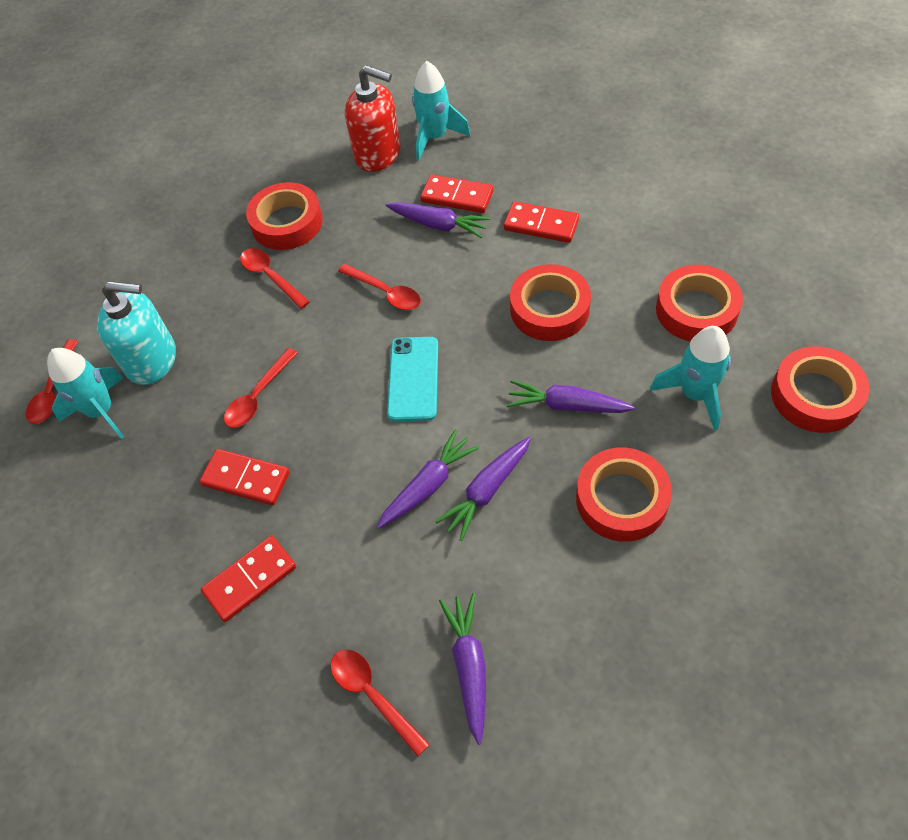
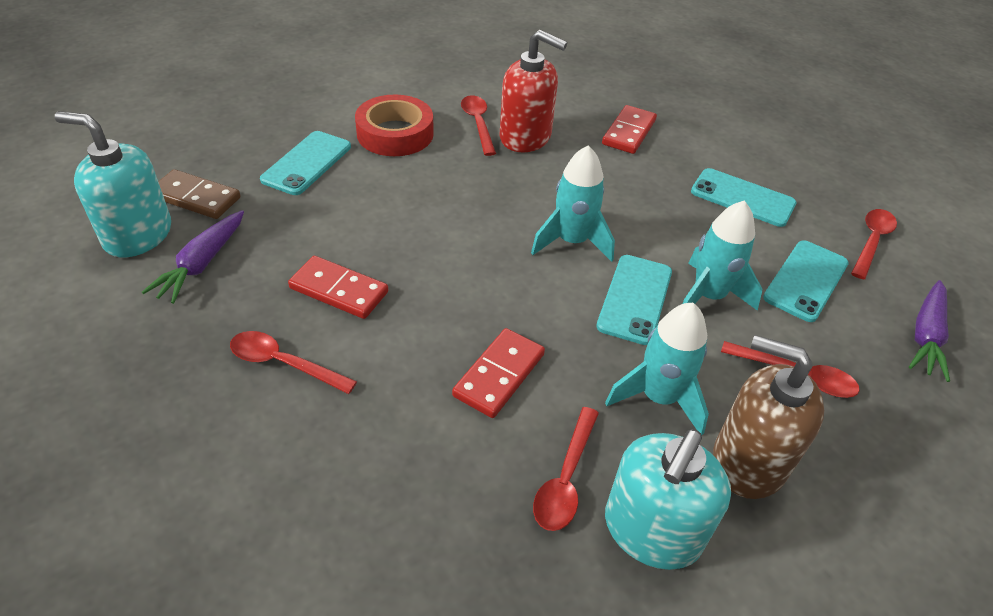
brown domino: none = 0 -> [158,169,241,219] = 1
brown soap dispenser: none = 0 -> [713,335,824,499] = 1
purple carrot: [377,429,480,529] [386,202,490,238] [435,437,531,541] [439,593,486,745] [507,380,635,413] = 5 -> [142,210,244,304] [909,280,950,382] = 2
red domino: [199,449,290,505] [201,536,296,622] [420,174,494,213] [504,201,579,243] = 4 -> [288,256,388,319] [452,328,545,418] [602,105,657,154] = 3
red tape: [246,182,323,250] [510,264,591,341] [576,447,672,542] [656,265,743,341] [771,346,869,433] = 5 -> [355,95,434,156] = 1
turquoise phone: [387,337,438,421] = 1 -> [260,131,351,195] [596,255,672,345] [691,168,796,227] [763,240,849,322] = 4
turquoise soap dispenser: [97,281,176,385] = 1 -> [55,111,171,258] [605,429,731,570] = 2

